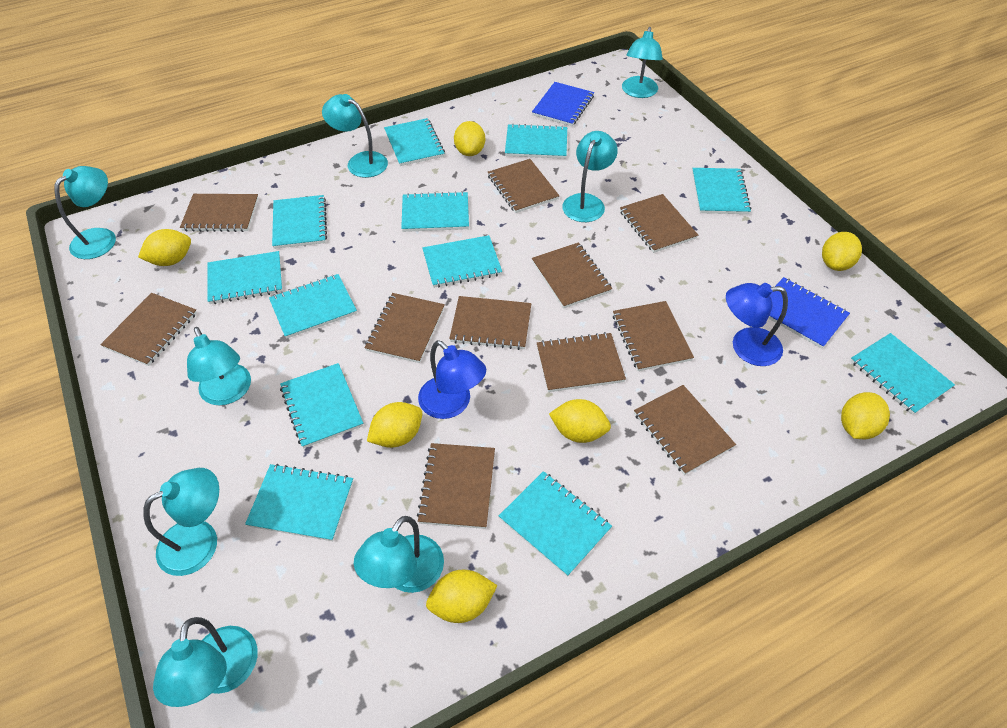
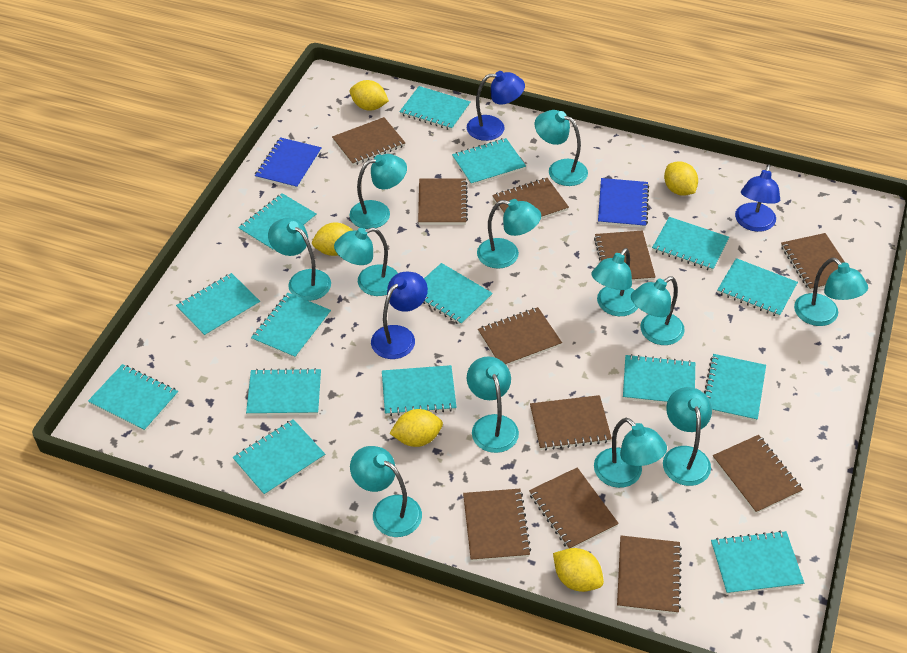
blue lamp: [418,340,486,419] [726,283,788,366] = 2 -> [371,272,428,359] [467,71,525,141] [735,165,780,232] = 3
turquoise lamp: [54,166,116,259] [143,468,219,576] [153,617,258,707] [187,327,251,406] [322,94,388,178] [354,516,444,593] [562,131,618,222] [622,27,663,98] = 8 -> [268,218,331,301] [334,227,398,296] [349,154,407,229] [350,446,422,537] [467,356,519,453] [477,199,541,269] [535,110,588,186] [591,248,638,316] [594,418,667,488] [631,276,685,345] [663,387,712,486] [794,258,868,326] = 12
turquoise notebook: [208,251,283,304] [245,464,353,541] [269,274,357,339] [272,195,327,249] [280,363,363,448] [384,118,445,166] [401,191,469,232] [422,235,502,288] [499,471,612,577] [505,124,567,159] [692,168,751,214] [850,333,955,415] = 12 -> [88,364,178,432] [176,273,260,337] [233,419,325,496] [238,193,316,252] [246,368,321,416] [251,293,331,359] [382,365,457,416] [400,86,470,130] [423,263,493,325] [452,138,526,186] [623,354,695,404] [652,217,729,271] [704,354,766,421] [711,531,804,595] [717,258,798,317] = 15
yellow lemon: [138,229,191,266] [367,402,422,448] [426,570,498,623] [454,121,485,156] [549,399,611,443] [822,232,862,271] [841,392,890,439] = 7 -> [312,223,353,256] [350,80,389,111] [389,409,443,447] [553,548,604,592] [664,162,698,196] = 5

